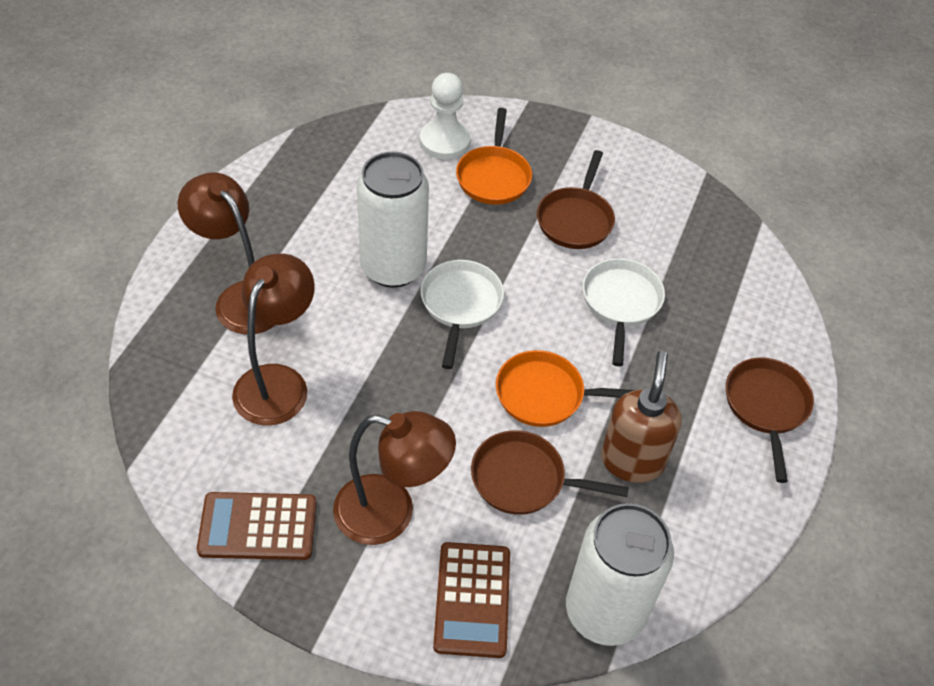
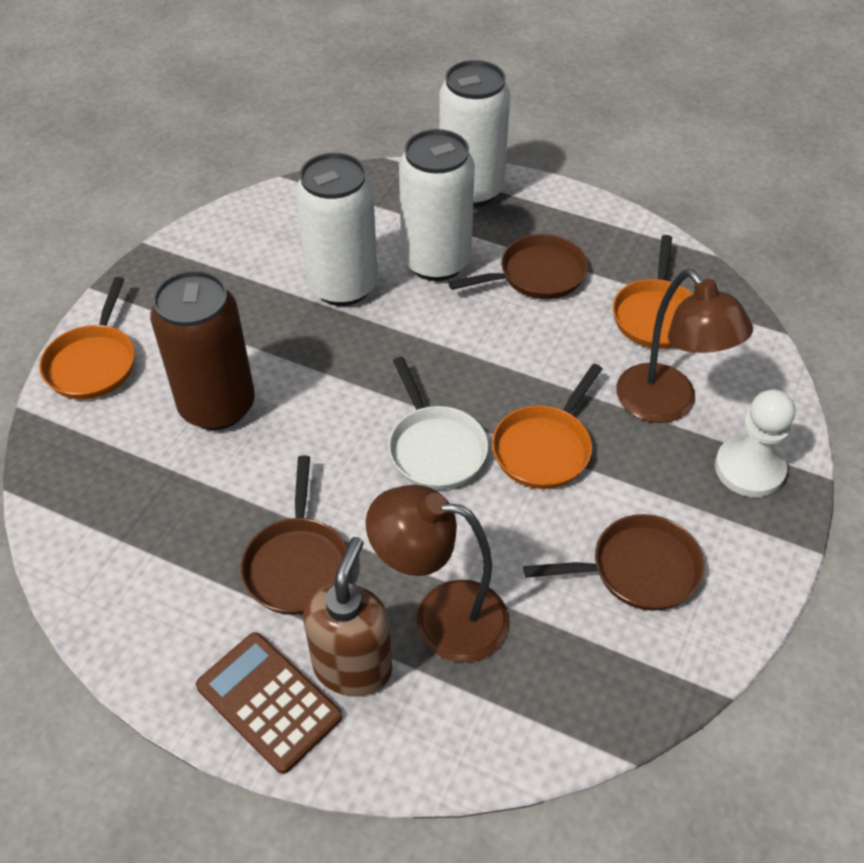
brown calculator: [197,492,317,560] [433,542,510,658] = 2 -> [196,632,342,774] = 1
brown can: none = 0 -> [150,270,255,430] = 1
brown lamp: [178,172,275,335] [232,253,315,425] [333,411,456,545] = 3 -> [366,485,509,662] [616,269,753,423] = 2
orange pan: [456,108,532,205] [496,350,634,427] = 2 -> [39,277,135,400] [492,364,602,489] [613,235,693,349] = 3
white can: [357,152,429,288] [566,503,674,646] = 2 -> [295,153,378,306] [399,129,475,281] [439,60,510,207] = 3
white pan: [420,260,504,369] [583,258,665,366] = 2 -> [388,357,488,490] = 1

